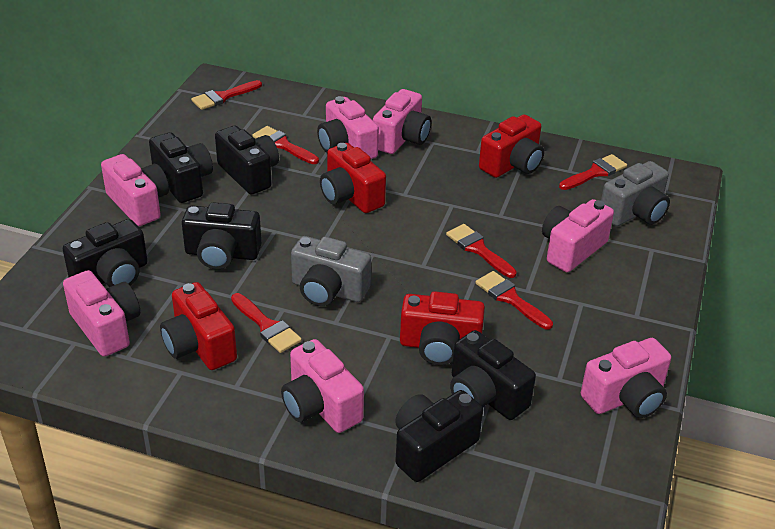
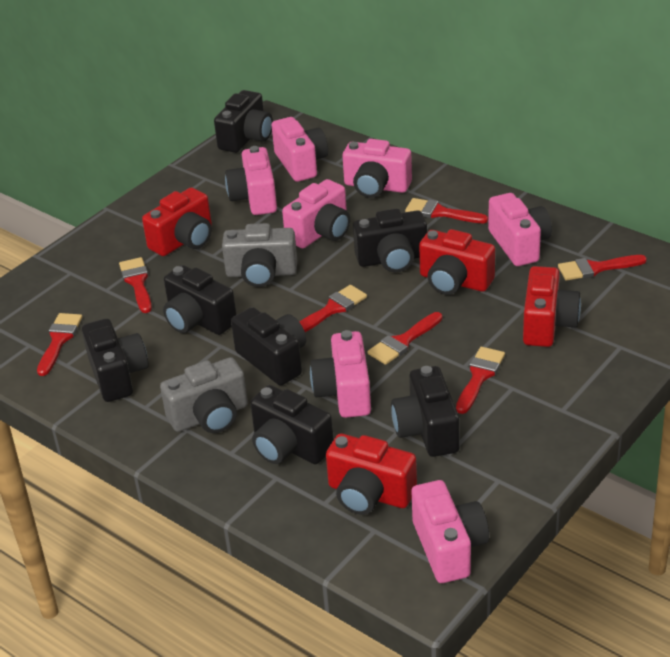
black camera: [63,219,148,287] [149,132,213,203] [182,202,262,269] [215,126,279,195] [395,390,483,482] [450,330,536,420] = 6 -> [82,319,149,402] [163,265,237,335] [214,90,273,153] [231,307,306,386] [250,385,334,464] [353,208,427,272] [391,366,460,457] = 7
red brush: [191,80,262,110] [231,293,302,353] [252,126,319,164] [446,224,517,278] [475,271,553,329] [559,154,627,190] = 6 -> [37,313,82,376] [119,257,152,313] [300,285,367,332] [367,312,442,365] [405,198,488,223] [456,347,505,414] [558,255,647,281] = 7

